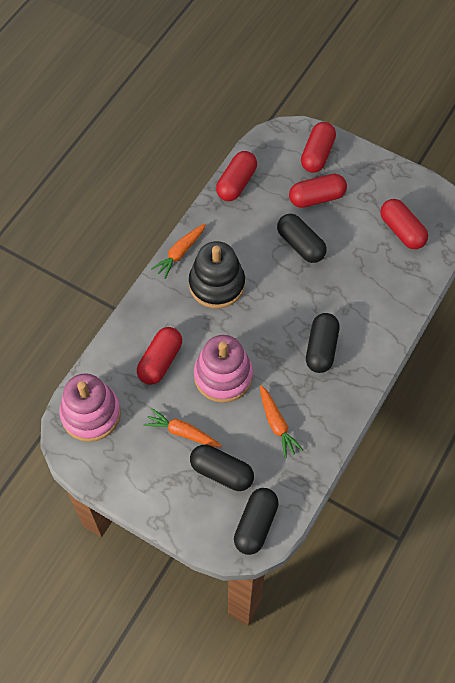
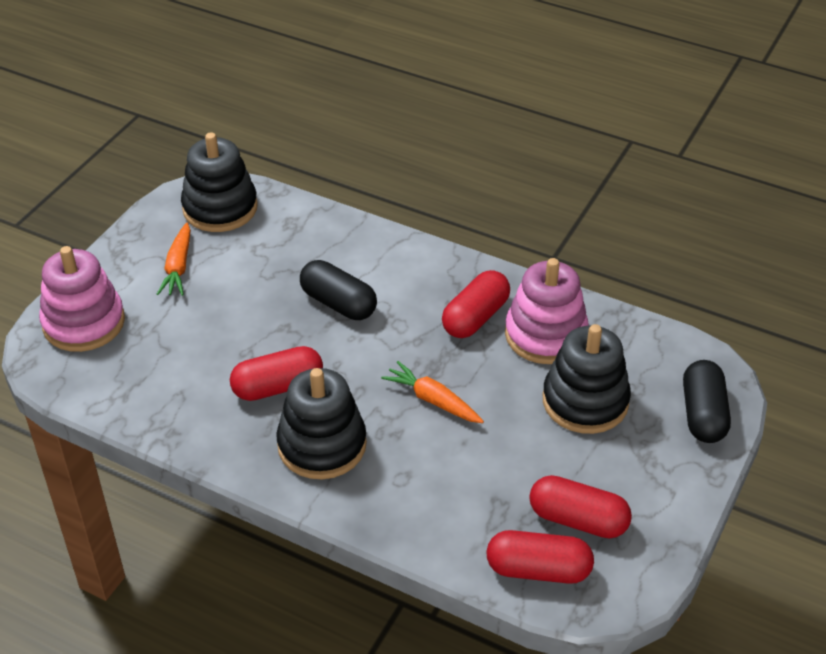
black capsule: [190,445,254,491] [234,488,279,555] [277,214,327,263] [306,313,339,373] = 4 -> [300,260,377,320] [683,360,731,443] = 2
black stacking toy: [189,241,245,308] = 1 -> [181,132,258,232] [276,368,367,479] [543,324,631,434] = 3
orange carrot: [143,408,222,447] [151,223,206,279] [260,385,303,458] = 3 -> [157,223,191,296] [381,361,484,423] = 2
red capsule: [137,327,182,385] [216,151,257,201] [289,174,347,208] [301,122,336,173] [380,199,428,249] = 5 -> [230,346,323,401] [442,270,510,338] [486,530,594,584] [529,475,632,539] = 4

